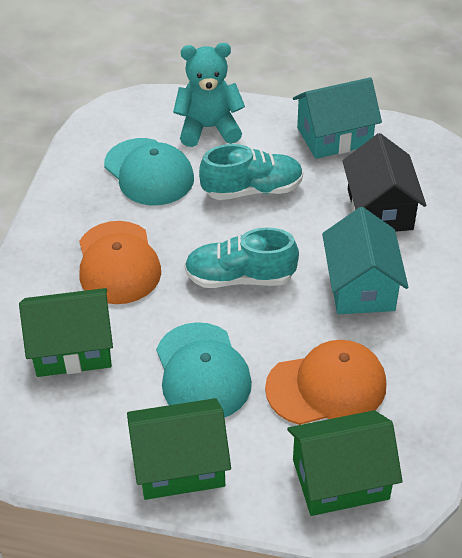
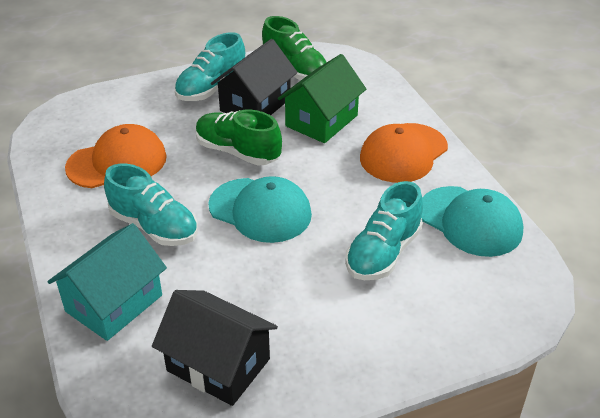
black house: [342,133,426,232] = 1 -> [152,290,278,406] [211,39,298,115] = 2
green house: [19,288,113,377] [127,398,231,500] [287,410,403,516] = 3 -> [278,54,366,143] = 1
green shoe: none = 0 -> [196,110,282,165] [262,16,327,80] = 2
turquoise house: [293,77,382,159] [322,207,408,314] = 2 -> [47,223,167,341] = 1
turquoise shoe: [184,227,299,288] [199,144,303,200] = 2 -> [104,164,198,246] [175,32,245,101] [345,181,423,280] = 3
turquoise teddy bear: [173,43,245,147] = 1 -> none = 0

